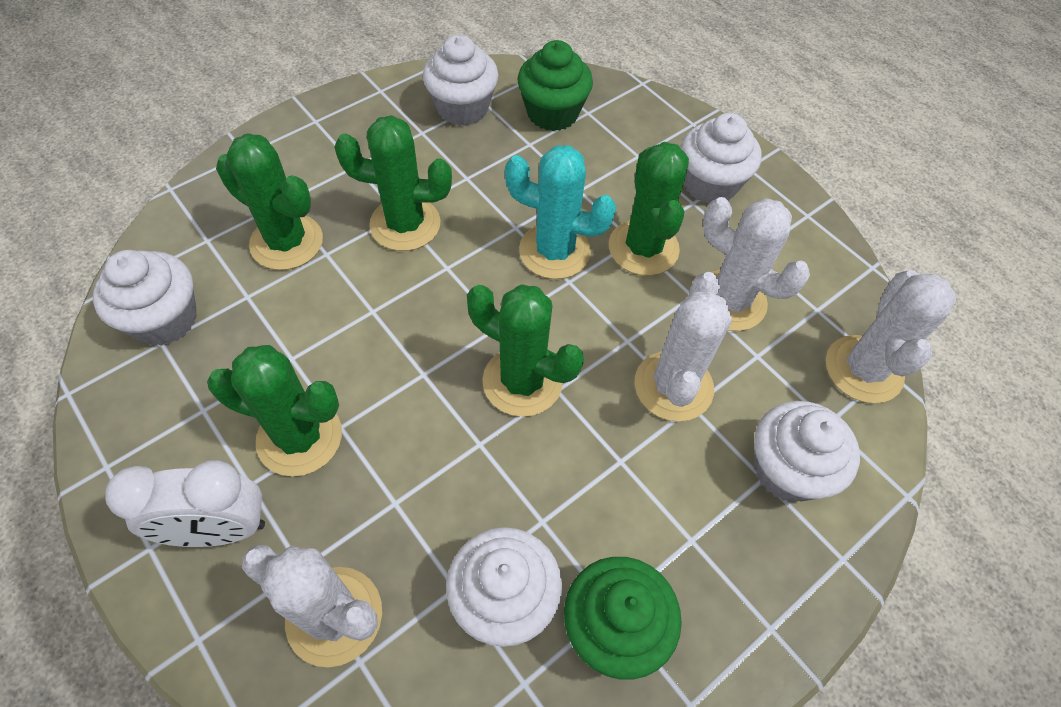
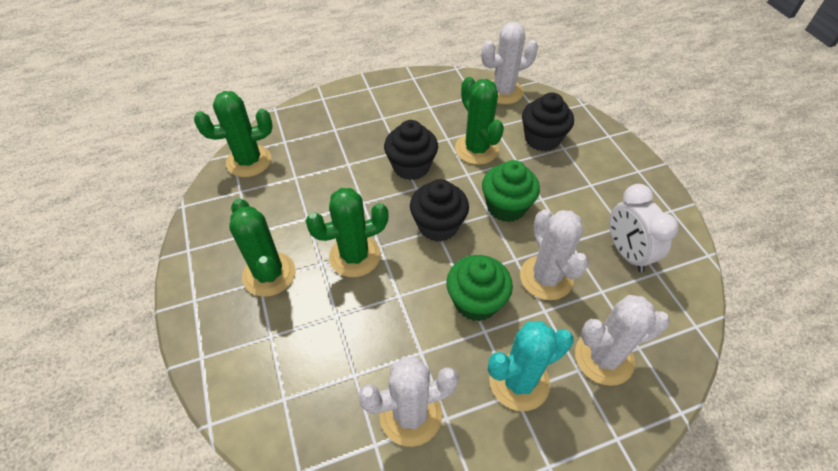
black cupcake: none = 0 -> [384,120,438,180] [410,179,469,242] [522,92,574,152] = 3
green cactus: [207,345,342,476] [216,133,323,270] [334,115,452,251] [467,284,584,417] [609,142,689,276] = 5 -> [194,91,273,177] [229,198,296,297] [306,188,389,277] [455,77,504,165] = 4
white cupcake: [93,250,197,346] [423,35,499,126] [446,527,562,647] [681,113,762,204] [754,401,860,502] = 5 -> none = 0

